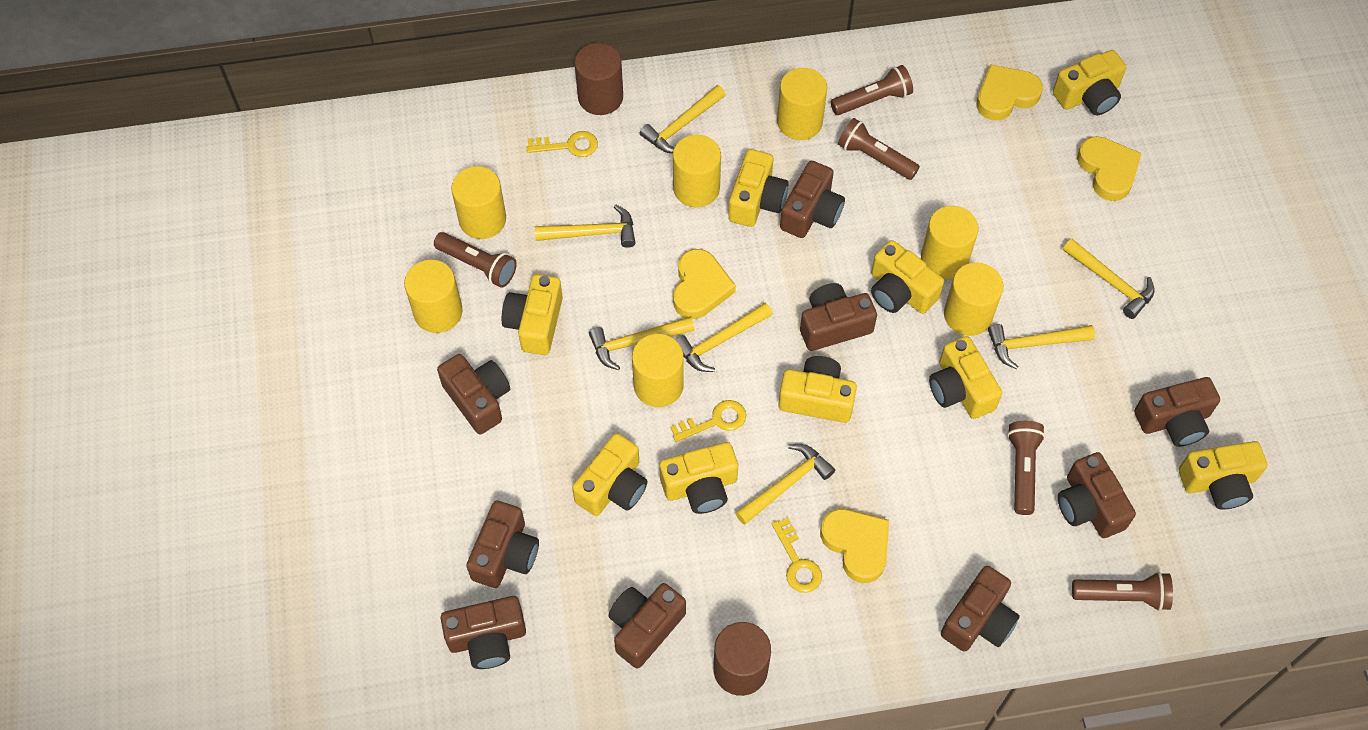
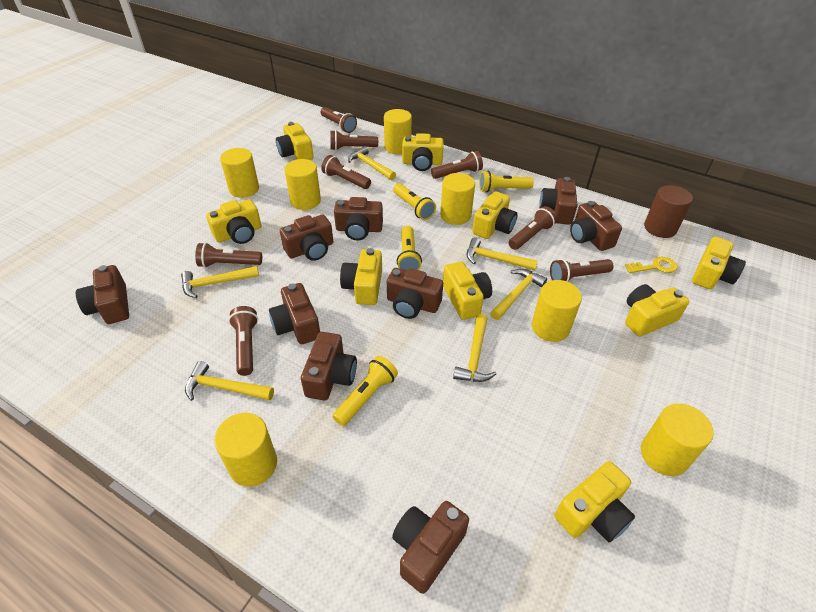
brown cylinder: [574,43,623,115] [713,622,771,696] = 2 -> [644,185,693,238] = 1
brown flashlight: [434,232,517,288] [831,65,913,115] [838,118,920,180] [1007,421,1045,515] [1072,572,1173,611] = 5 -> [195,243,262,268] [229,306,258,376] [321,107,357,133] [321,155,371,189] [330,130,378,150] [431,151,483,179] [509,206,557,250] [550,259,614,282] = 8
yellow flashlight: none = 0 -> [332,356,398,426] [393,183,436,220] [397,226,422,270] [479,171,534,192] = 4
yellow hammer: [535,204,636,248] [589,316,695,370] [640,85,726,153] [676,303,773,372] [736,444,835,525] [988,324,1095,369] [1063,239,1155,319] = 7 -> [181,266,259,298] [185,361,274,401] [348,146,396,180] [453,313,496,382] [467,237,538,270] [490,269,547,320] = 6
yellow heart: [673,249,736,319] [820,509,889,583] [976,64,1043,121] [1077,136,1142,201] = 4 -> none = 0
yellow key: [527,131,598,157] [670,400,746,442] [772,518,822,593] = 3 -> [625,257,677,273] = 1

